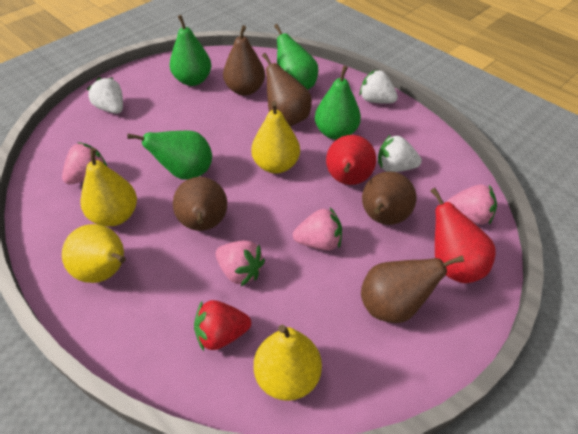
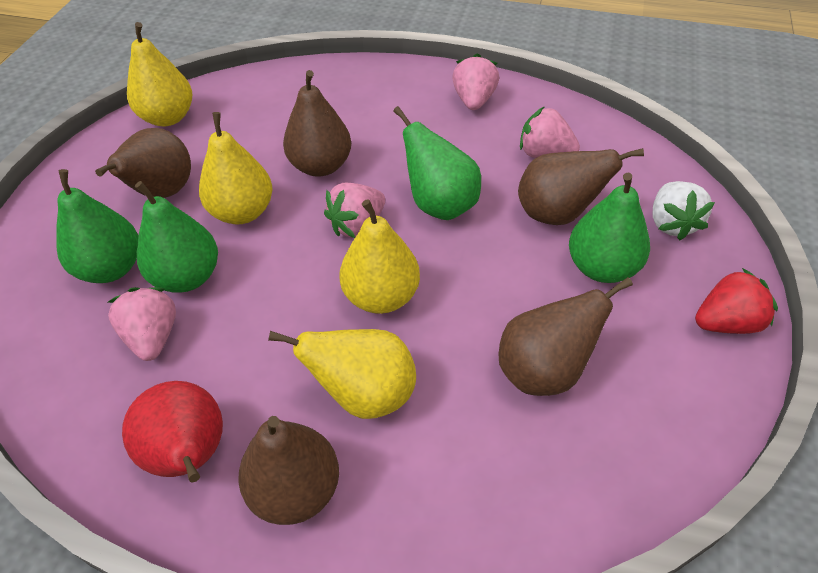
red pear: [326,135,376,185] [431,188,496,283] = 2 -> [122,381,223,483] = 1
white strawberry: [87,77,123,114] [359,70,398,104] [378,135,422,172] = 3 -> [653,181,715,240] = 1

